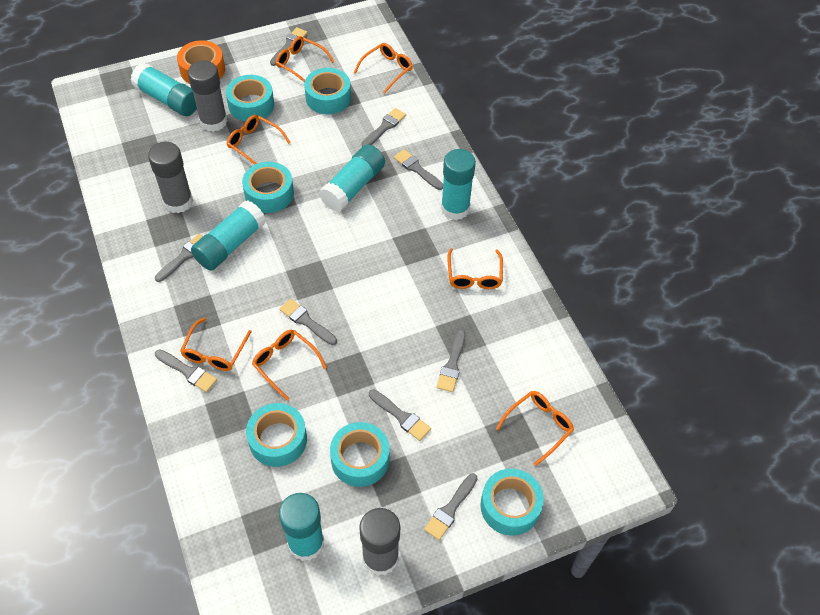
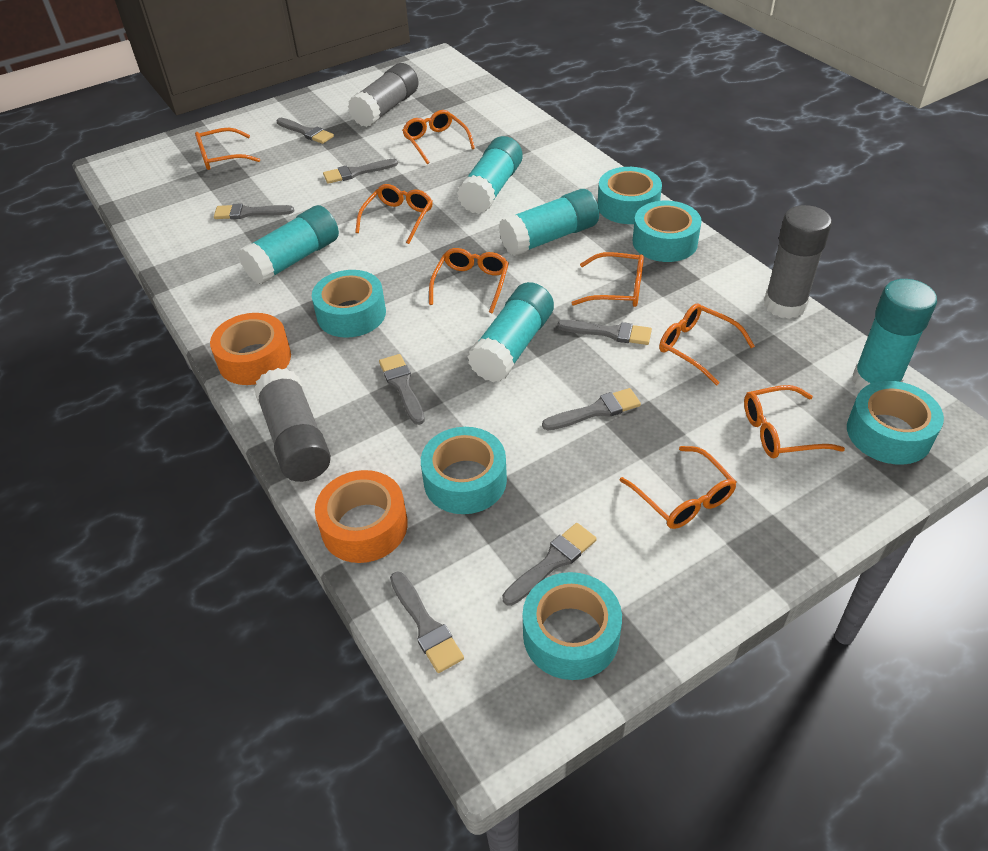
grey brush: [155,234,203,282] [155,349,217,392] [270,27,308,66] [279,299,337,345] [361,108,406,146] [369,389,431,441] [394,149,443,190] [424,473,478,540] [437,330,465,392] = 9 -> [214,203,294,219] [277,118,334,144] [323,159,398,184] [379,354,425,425] [390,571,464,673] [502,523,597,606] [542,388,641,431] [557,320,652,345] = 8
orange glasses: [180,317,252,371] [227,115,291,165] [252,330,327,400] [276,36,335,83] [354,43,413,94] [447,248,503,289] [496,391,574,466] = 7 -> [195,128,260,170] [355,184,433,244] [402,110,475,164] [429,248,509,313] [572,252,644,307] [619,446,737,529] [659,303,755,385] [744,385,845,458] = 8
orange tape: [177,40,225,84] = 1 -> [210,313,291,385] [315,470,408,563] = 2

